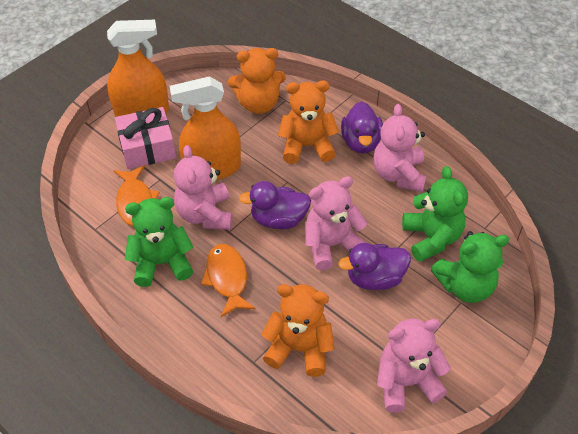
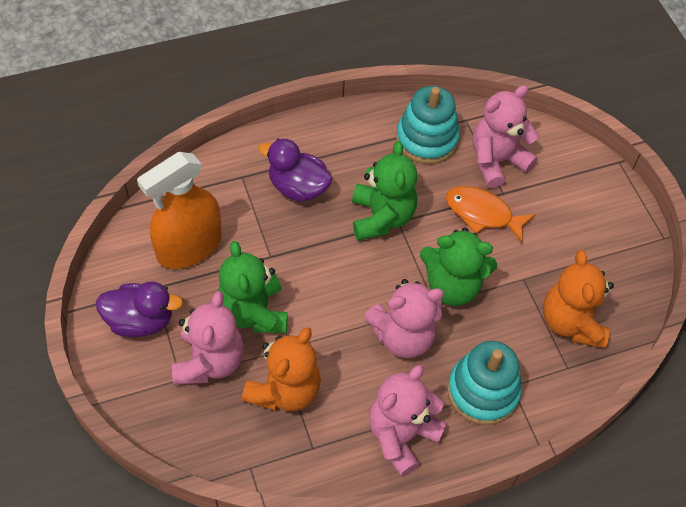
orange fish: [114,165,160,226] [201,244,256,317] = 2 -> [446,186,536,243] = 1
orange spray bottle: [107,20,169,117] [170,76,241,180] = 2 -> [137,152,222,269] = 1
orange teddy bear: [228,48,286,114] [261,284,334,377] [278,80,339,164] = 3 -> [242,328,321,411] [543,250,614,348] = 2
pink gift: [115,107,176,169] = 1 -> none = 0
purple duck: [239,181,311,229] [338,243,411,290] [341,101,383,154] = 3 -> [96,281,183,337] [258,139,333,202] = 2
turquoise stacking toy: none = 0 -> [396,86,460,164] [447,341,522,425] = 2

